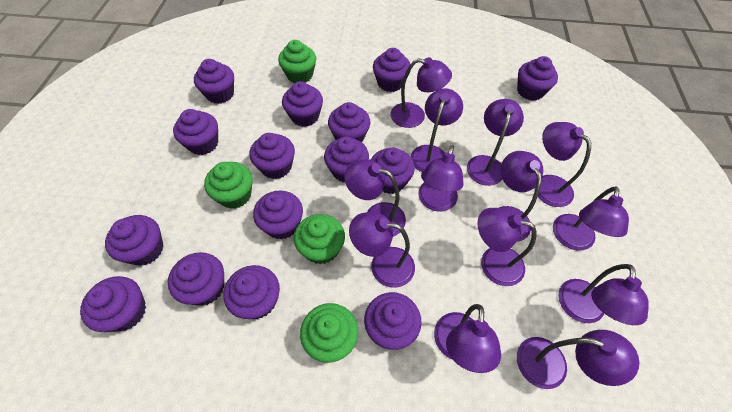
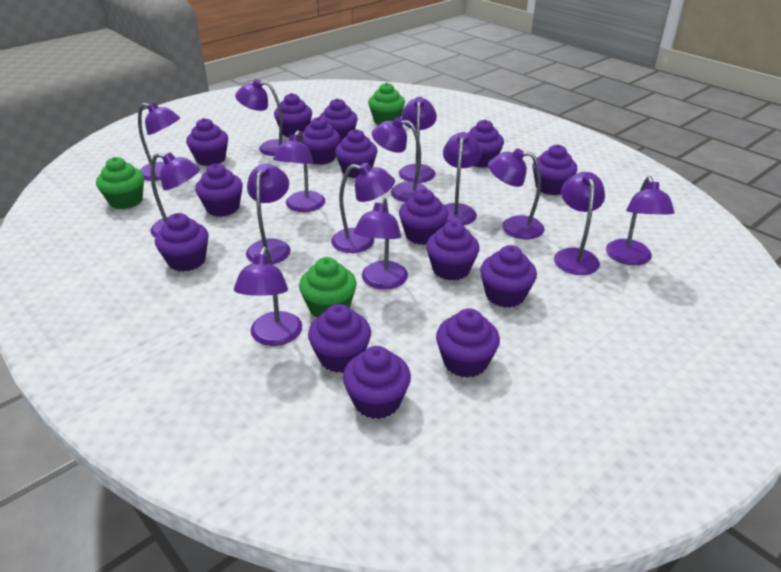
green cupcake: [204,162,253,209] [278,40,316,83] [294,214,345,264] [300,303,358,363] = 4 -> [96,157,144,209] [299,257,357,318] [368,82,405,125] = 3
purple lamp: [344,159,406,236] [349,212,415,288] [390,57,452,128] [411,88,463,172] [418,145,464,212] [434,304,501,373] [467,99,524,186] [477,208,537,286] [499,151,543,242] [517,330,639,389] [534,122,591,207] [553,186,629,251] [558,264,649,325] = 13 -> [138,102,180,181] [150,152,200,237] [234,247,302,346] [235,79,287,156] [246,164,291,264] [273,130,325,212] [331,163,395,253] [354,197,408,290] [371,117,428,202] [399,97,437,183] [443,132,482,225] [488,148,545,239] [554,172,605,275] [606,176,675,265] = 14

